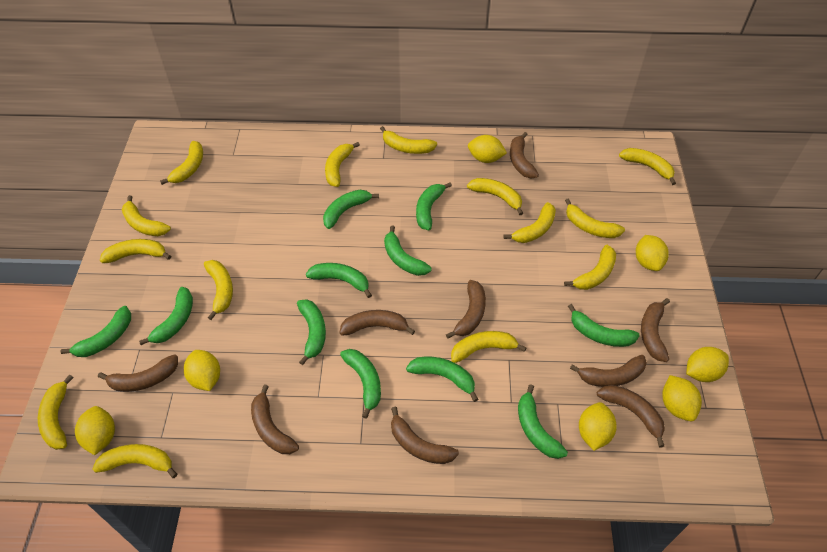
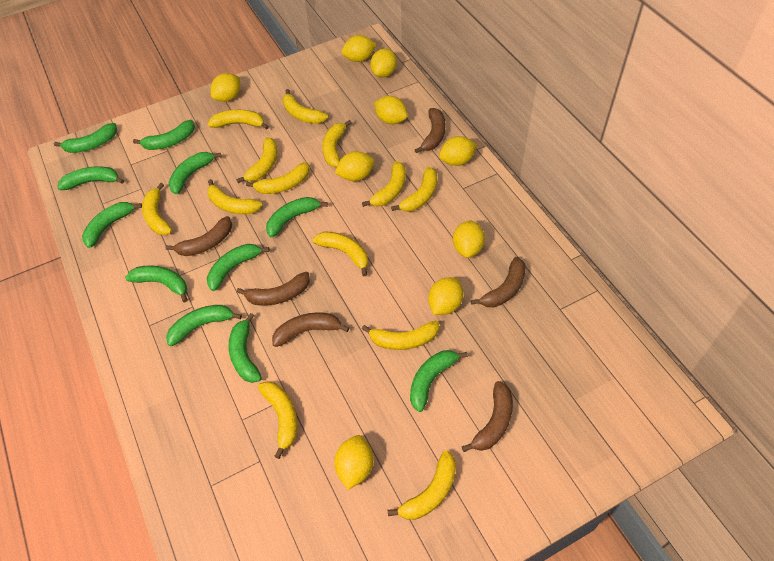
brown banana: [98,354,178,392] [251,384,299,454] [339,310,415,336] [391,407,459,464] [446,280,486,339] [510,132,539,178] [570,355,647,387] [597,385,665,448] [641,298,670,362] = 9 -> [166,216,232,256] [237,272,310,306] [272,312,349,347] [415,108,446,153] [462,381,513,452] [471,257,526,307] = 6
yellow banana: [38,374,74,450] [93,444,177,478] [100,239,171,263] [122,195,171,236] [160,141,203,185] [204,260,233,320] [325,142,360,187] [380,126,437,154] [451,331,527,363] [467,178,523,215] [504,202,556,243] [564,245,616,290] [565,199,625,238] [619,148,676,185] = 14 -> [142,183,172,235] [207,179,262,214] [208,110,269,129] [236,137,277,183] [246,162,310,194] [258,381,298,459] [282,89,328,124] [313,232,368,276] [322,120,352,167] [362,161,406,207] [362,321,439,350] [388,450,456,520] [391,166,437,212] = 13
yellow lemon: [75,406,115,455] [184,350,220,391] [468,135,507,163] [579,402,617,451] [636,235,669,271] [662,375,702,421] [686,347,729,382] = 7 -> [211,73,240,102] [334,435,374,490] [335,151,374,181] [341,35,377,62] [370,49,397,77] [374,96,408,124] [428,277,463,315] [439,136,477,166] [453,220,485,258] = 9

